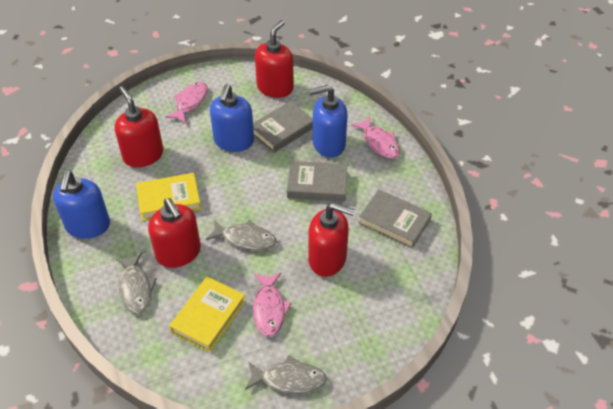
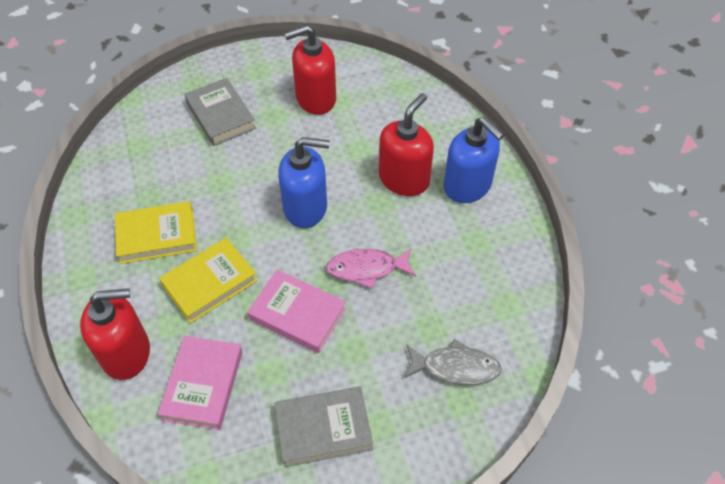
blue soap dispenser: [53,170,110,239] [210,84,254,152] [309,85,348,158] = 3 -> [278,137,330,228] [444,117,504,203] = 2
grey book: [253,101,313,153] [287,161,347,201] [358,190,432,248] = 3 -> [184,78,256,146] [275,386,373,467] = 2
grey fish: [116,252,157,314] [206,219,276,250] [245,355,327,393] = 3 -> [404,339,502,385] = 1
pink book: none = 0 -> [158,336,243,430] [247,270,346,353] = 2
pink fish: [165,82,208,124] [253,273,292,337] [351,116,400,159] = 3 -> [326,248,416,289] = 1
red soap dispenser: [115,86,163,167] [148,198,201,268] [255,20,294,98] [308,202,355,277] = 4 -> [80,288,150,380] [284,25,336,115] [379,93,434,196] = 3

